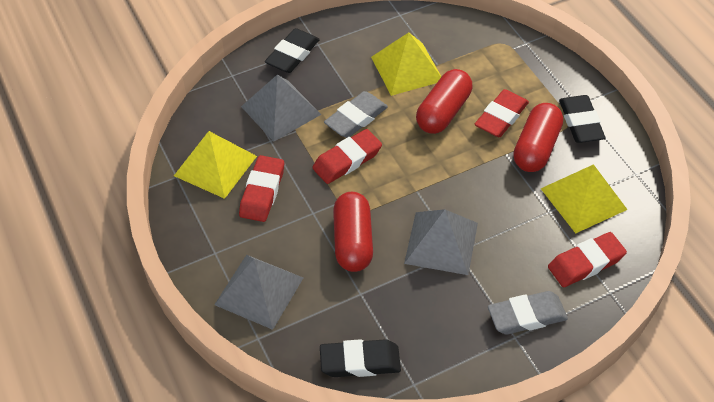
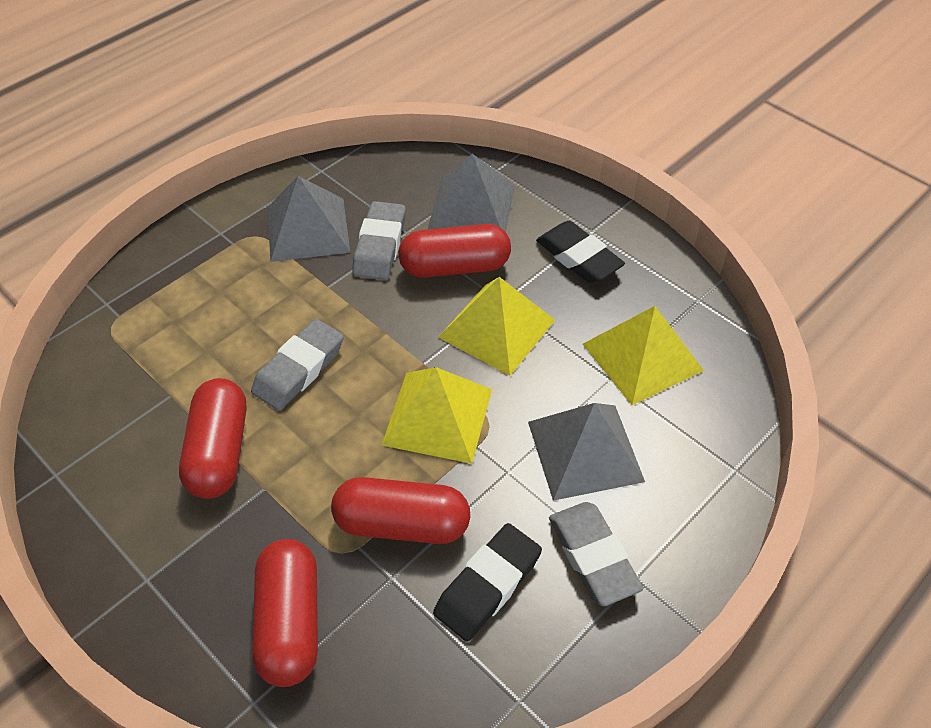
black eraser: [265,28,320,73] [320,339,401,377] [559,95,605,143] = 3 -> [433,523,542,642] [536,221,625,284] = 2
grey eraser: [324,91,388,138] [488,291,568,334] = 2 -> [251,319,344,411] [352,201,406,280] [549,502,643,606] = 3
red capsule: [333,192,373,272] [416,69,472,134] [513,103,563,172] = 3 -> [179,378,247,499] [252,539,318,687] [331,477,470,544] [398,224,511,278] = 4
red eraser: [239,155,284,222] [312,129,382,184] [475,89,529,137] [548,232,627,287] = 4 -> none = 0

